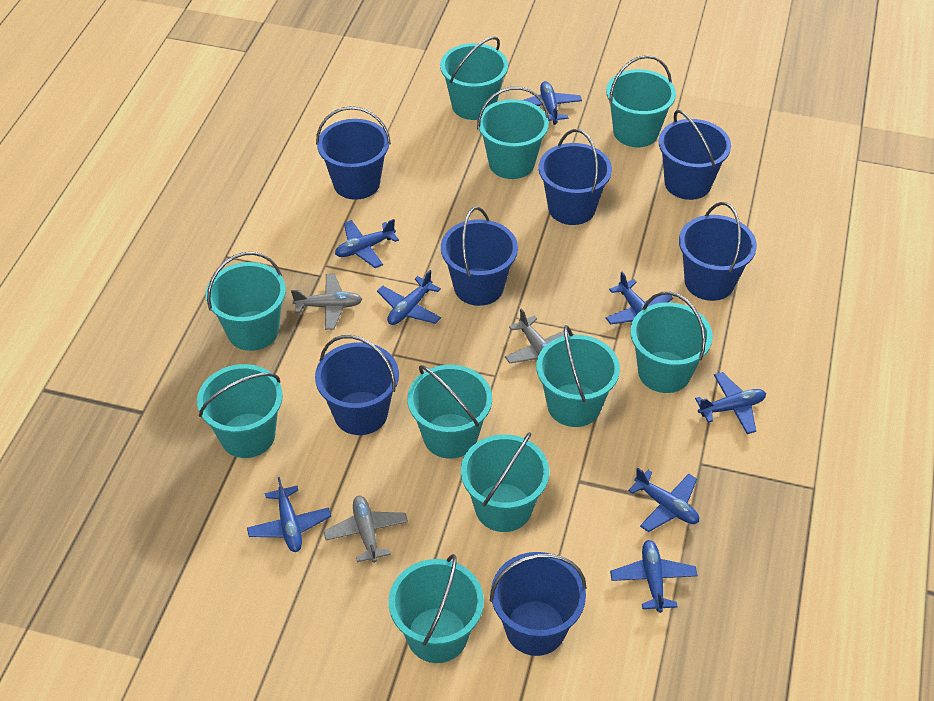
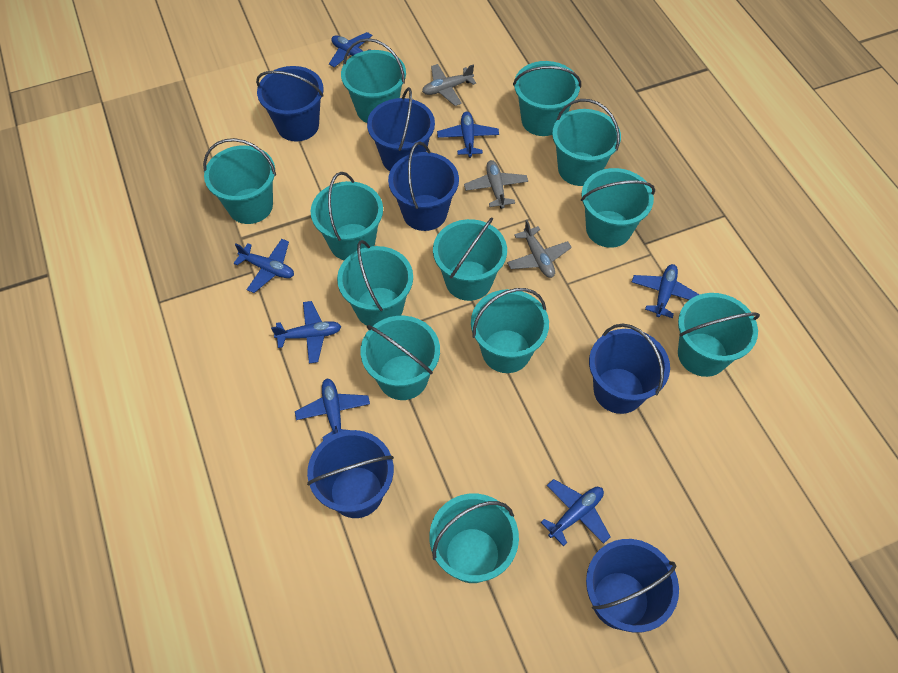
blue bucket: [315,335,399,435] [316,106,391,200] [441,207,518,306] [490,552,587,656] [539,129,612,225] [659,110,731,200] [679,202,757,301] = 7 -> [256,66,324,142] [307,430,394,518] [367,87,435,171] [388,142,459,231] [586,539,679,633] [589,324,670,414] = 6
blue plane: [247,477,331,552] [335,219,399,268] [377,270,441,325] [523,81,582,125] [606,272,673,324] [610,540,697,613] [628,468,699,532] [695,372,766,434] = 8 -> [234,239,294,293] [271,301,342,364] [295,379,370,441] [329,32,372,68] [437,112,499,158] [541,479,611,546] [632,264,700,318] = 7
turquoise bucket: [197,364,283,458] [206,252,286,351] [389,554,484,663] [407,365,492,459] [440,36,508,120] [461,432,549,532] [477,87,549,179] [536,325,620,427] [606,55,676,147] [630,291,713,393] = 10 -> [203,138,276,224] [311,172,383,260] [337,240,413,326] [341,38,406,123] [360,316,440,400] [429,493,519,583] [433,218,507,301] [471,288,549,373] [513,61,581,136] [552,99,621,186] [581,168,655,248] [678,293,760,377] = 12

